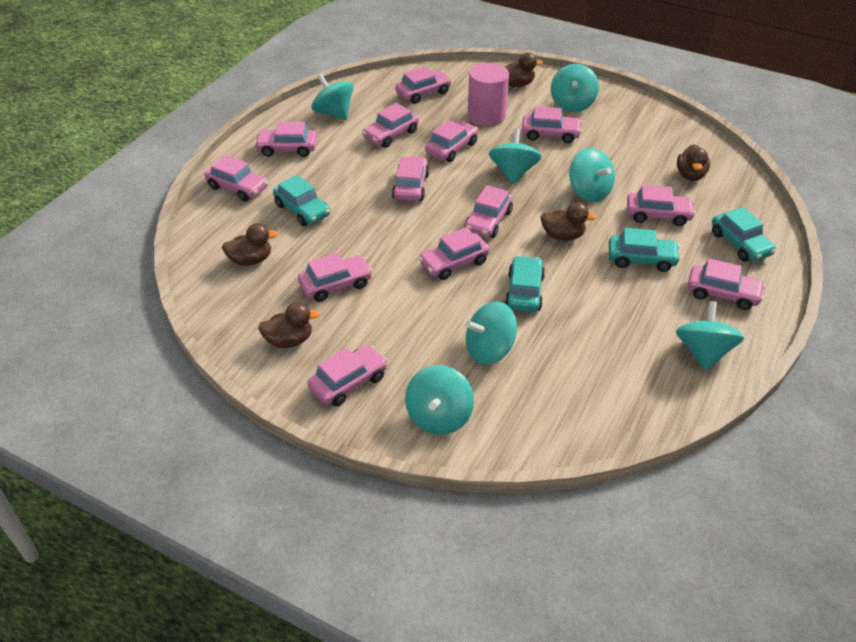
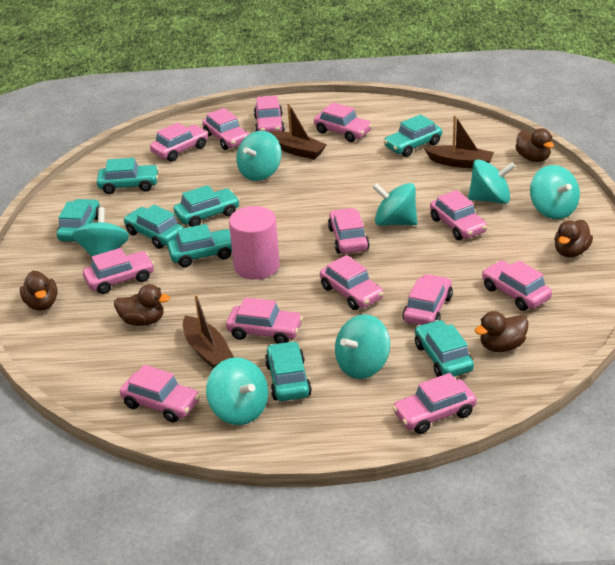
brown boat: none = 0 -> [183,294,234,369] [268,103,327,160] [424,115,494,168] = 3
turquoise car: [273,175,330,226] [505,256,545,312] [609,228,681,272] [712,207,776,262] = 4 -> [57,199,100,242] [97,158,159,194] [124,205,183,249] [167,224,232,267] [173,185,240,227] [265,341,312,401] [384,114,442,157] [415,320,474,377] = 8

